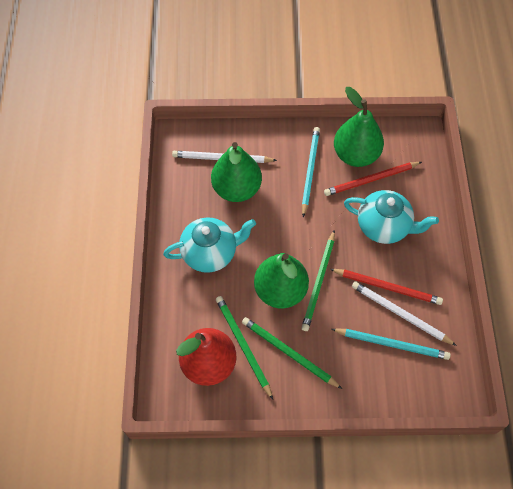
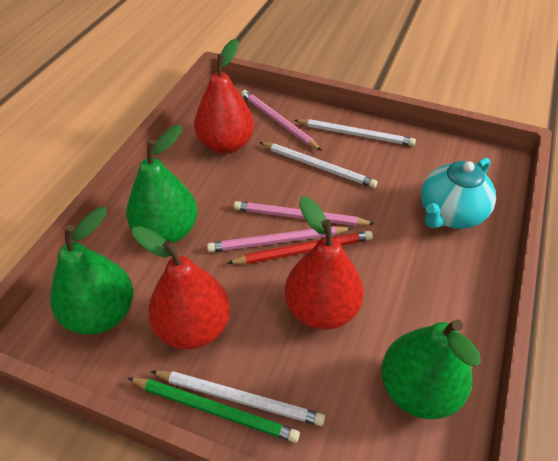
green pencil: [216,296,273,400] [242,317,342,389] [301,230,335,331] = 3 -> [128,378,300,443] = 1
pink pencil: none = 0 -> [207,226,353,252] [234,201,375,226] [241,90,322,151] = 3
red pear: [176,328,236,386] = 1 -> [132,226,230,349] [194,39,254,154] [285,196,364,330] = 3
red pencil: [324,162,422,196] [330,269,443,305] = 2 -> [228,231,373,264] = 1
turquoise pencil: [302,127,320,217] [331,329,451,360] = 2 -> none = 0
turquoise teapot: [163,217,256,273] [344,190,439,244] = 2 -> [421,158,496,229] = 1
white pencil: [172,151,277,163] [352,281,457,346] = 2 -> [151,371,325,426] [259,142,378,188] [294,119,416,146] = 3

